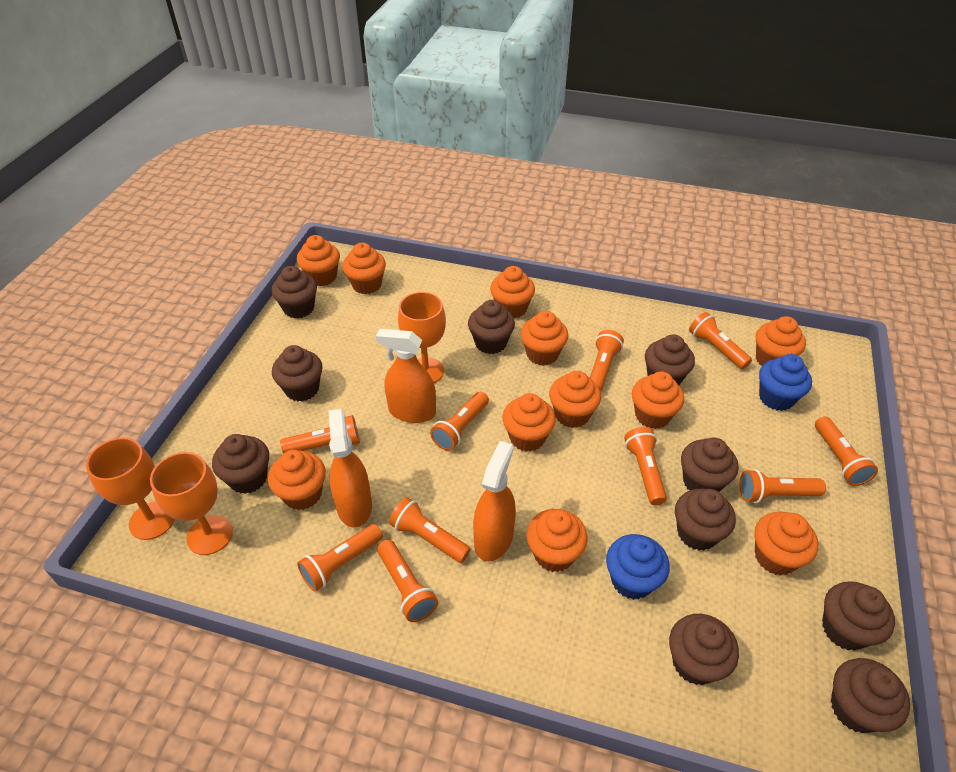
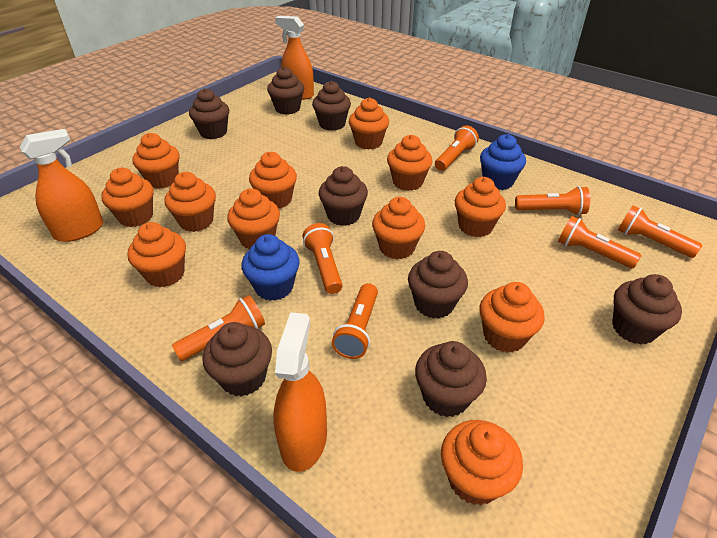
brown cupcake: [212,434,269,494] [271,266,317,318] [272,345,322,401] [468,300,515,354] [645,334,695,385] [669,614,739,685] [675,489,736,551] [681,437,738,492] [822,581,895,651] [831,658,910,733] = 10 -> [189,88,229,139] [203,322,272,397] [267,66,304,115] [312,81,351,131] [319,166,368,226] [408,251,468,319] [415,341,487,417] [612,274,682,345] = 8
orange cupcake: [268,450,326,510] [297,235,340,286] [342,243,386,294] [490,266,535,319] [503,393,556,452] [521,311,568,366] [526,509,588,572] [549,371,601,428] [632,372,684,429] [754,512,818,575] [756,316,806,366] = 11 -> [101,168,154,227] [127,222,186,287] [132,133,180,189] [164,172,216,232] [227,188,280,249] [249,152,297,209] [349,97,389,150] [372,197,425,259] [387,135,433,191] [441,420,523,505] [455,177,506,237] [479,282,545,353] = 12
orange flashlight: [280,415,360,454] [297,524,383,592] [377,540,438,622] [389,497,471,563] [430,392,489,451] [590,330,624,392] [624,427,667,505] [689,312,752,369] [739,469,826,503] [815,417,878,486] = 10 -> [172,295,265,361] [303,223,342,294] [332,283,378,359] [435,125,479,171] [515,186,590,215] [558,216,641,268] [618,205,702,258] = 7
orange goblet: [86,437,175,540] [150,452,233,555] [398,292,446,383] = 3 -> none = 0

